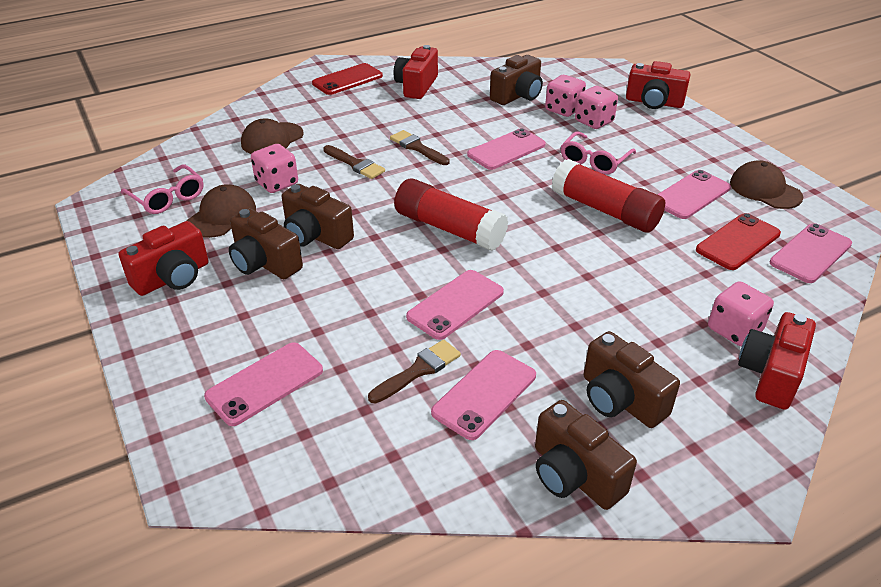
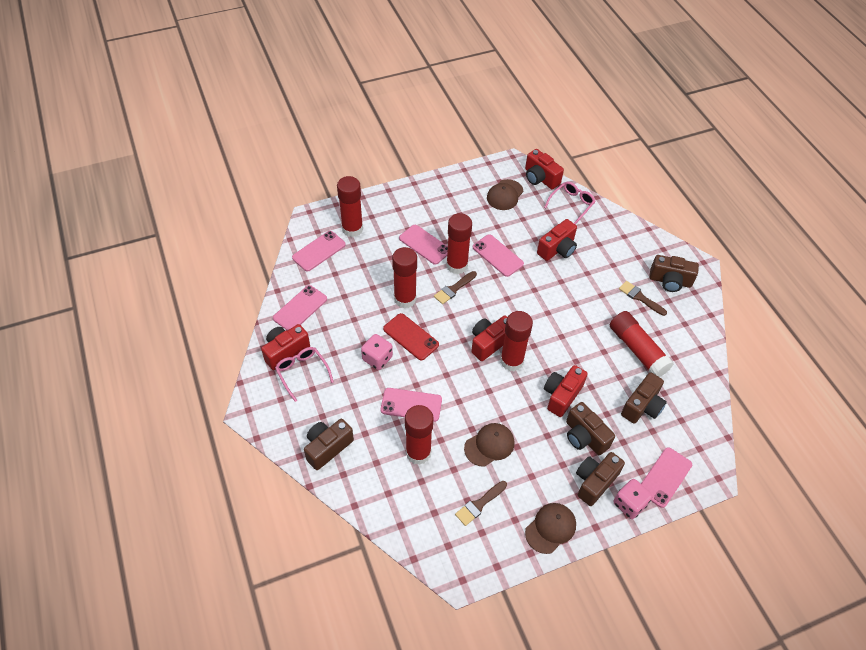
pink dice: [251,144,298,193] [545,75,586,117] [575,86,618,129] [708,281,774,346] = 4 -> [361,334,393,370] [613,479,652,519] = 2
red camera: [118,221,209,296] [393,45,438,99] [626,61,690,109] [738,312,816,410] = 4 -> [261,324,310,370] [471,316,507,361] [525,149,564,189] [537,219,577,261] [544,365,588,417] = 5
red glue stick: [394,179,508,251] [552,159,665,232] = 2 -> [337,176,363,237] [392,247,417,309] [405,405,434,465] [446,213,472,274] [500,311,533,371] [610,311,674,377] = 6
red phone: [312,63,383,95] [696,213,781,270] = 2 -> [383,313,439,361] = 1

